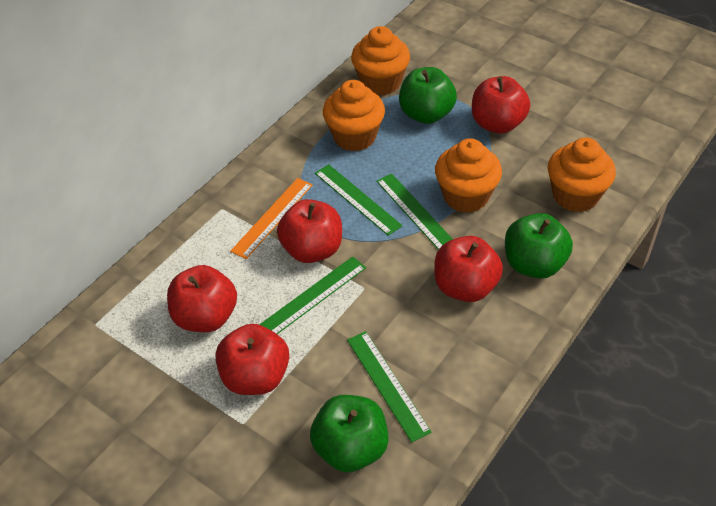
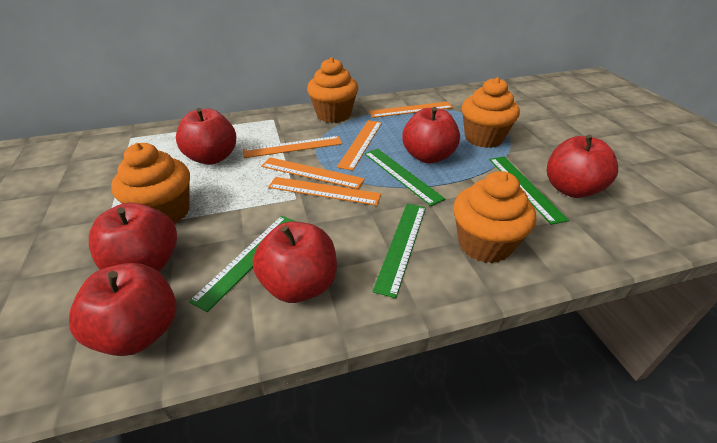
green apple: [310,395,389,472] [399,67,457,124] [505,213,573,278] = 3 -> none = 0
orange ruler: [230,178,313,259] = 1 -> [243,136,342,158] [261,157,365,189] [268,177,381,206] [337,120,382,171] [369,102,453,118] = 5
red apple: [167,265,237,332] [216,324,289,395] [277,199,342,263] [434,236,503,302] [472,76,530,134] = 5 -> [69,263,177,356] [89,203,177,271] [176,108,236,165] [253,221,337,303] [402,107,460,163] [547,135,618,198] = 6

